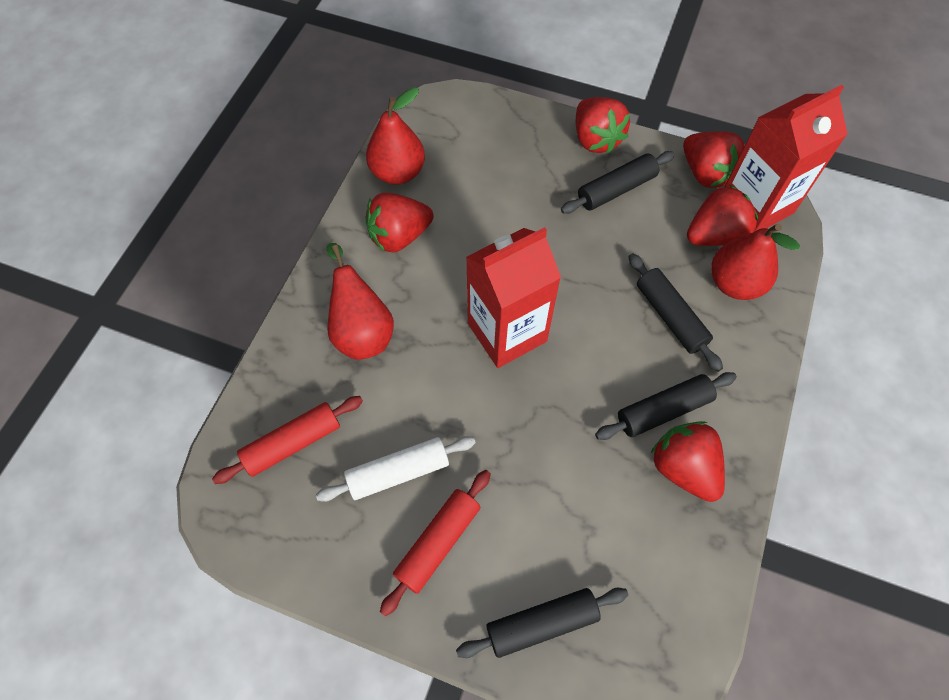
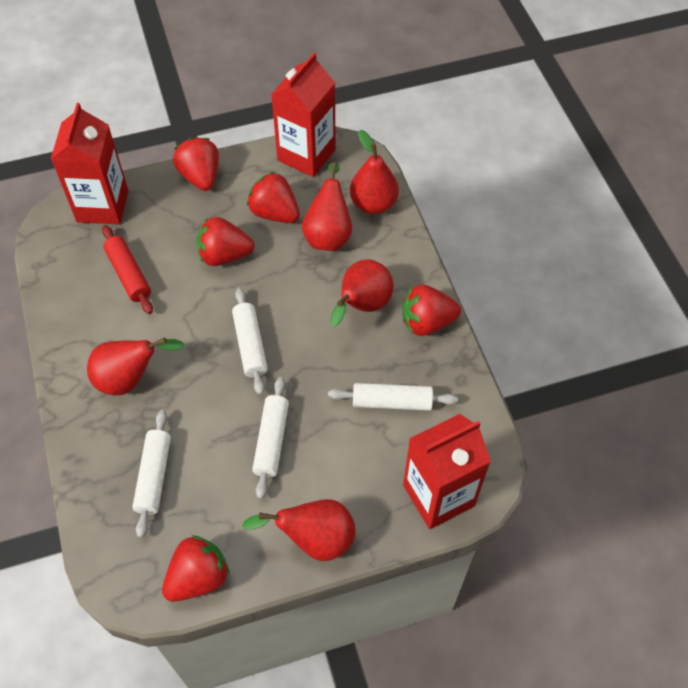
black rolling pin: [456,588,628,658] [561,151,675,214] [595,372,737,440] [628,253,723,372] = 4 -> none = 0
red carton: [466,227,561,368] [725,85,847,231] = 2 -> [51,103,128,225] [271,53,336,177] [403,414,491,529] = 3
red pear: [326,243,394,360] [366,87,425,184] [711,224,800,300] = 3 -> [87,337,185,395] [242,499,356,561] [302,163,352,251] [331,259,394,327] [350,130,399,214] = 5
red rolling pin: [212,396,363,484] [380,470,491,616] = 2 -> [102,225,153,314] = 1
white rolling pin: [316,436,476,502] = 1 -> [132,410,171,538] [232,288,268,395] [252,377,289,499] [328,383,458,411] = 4

